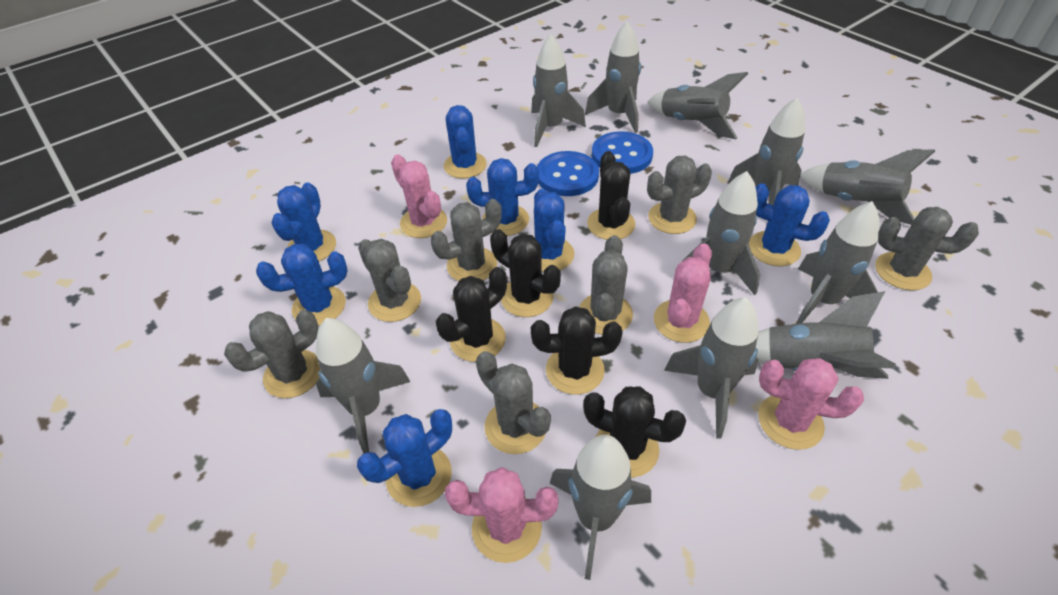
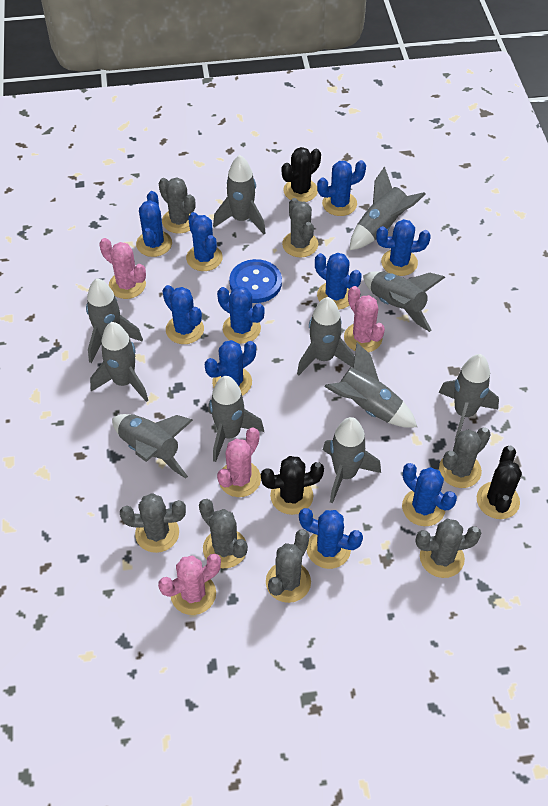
black cactus: [436,267,507,362] [490,229,561,317] [531,306,623,395] [583,386,686,478] [587,151,635,240] = 5 -> [261,456,324,515] [281,147,321,202] [477,446,522,519] = 3
blue button: [537,151,599,196] [592,131,653,174] = 2 -> [229,259,282,303] = 1
blue cactus: [256,244,348,326] [272,182,336,261] [357,409,452,507] [444,105,487,179] [466,158,539,236] [534,189,575,272] [749,183,830,266] = 7 -> [136,191,172,257] [163,285,204,344] [186,212,223,271] [205,340,256,396] [217,286,265,344] [299,508,363,569] [315,253,362,310] [317,160,366,216] [376,219,431,276] [402,463,457,526] = 10

